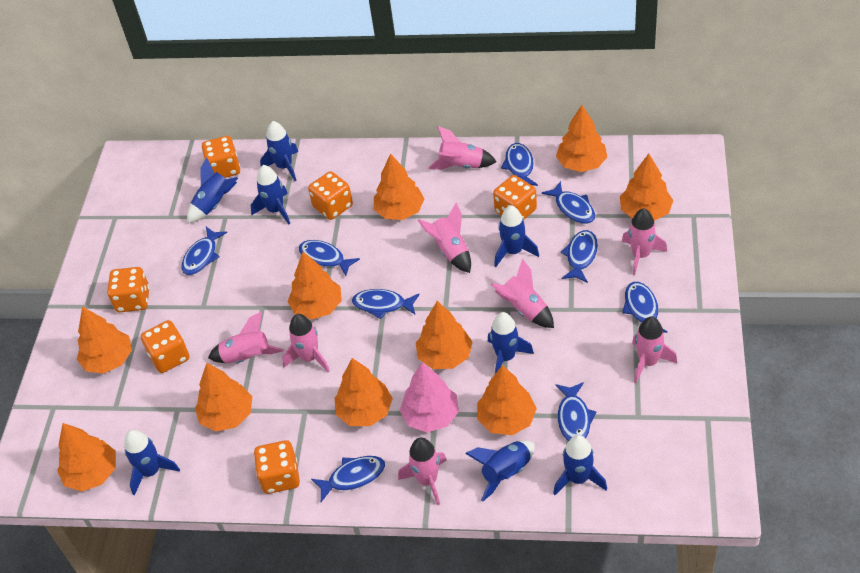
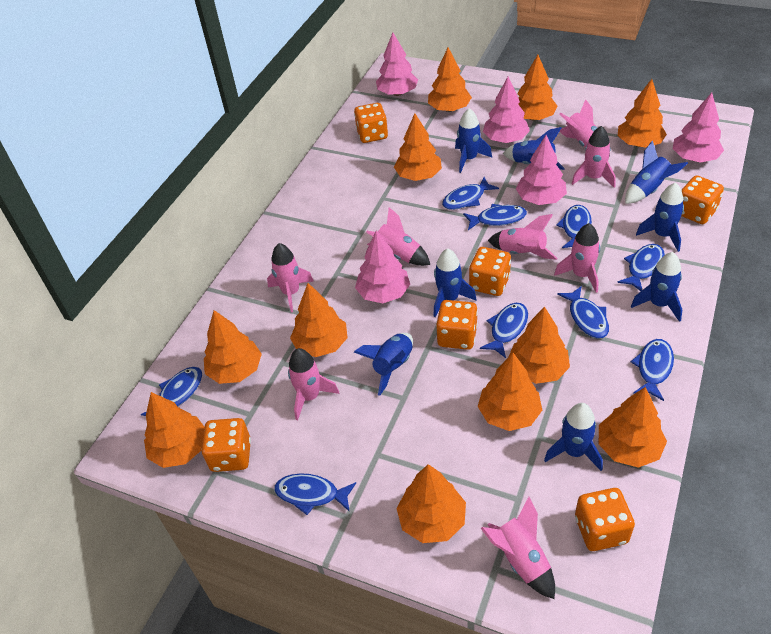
orange tree: [57,423,116,492] [77,307,132,374] [195,363,252,432] [287,252,342,319] [335,358,393,426] [374,154,424,220] [415,301,473,369] [477,365,537,435] [556,105,607,172] [620,154,673,221] = 10 -> [144,392,205,468] [204,310,262,384] [290,283,348,357] [394,113,442,181] [396,464,466,543] [428,47,472,112] [478,353,542,431] [509,306,570,384] [517,55,558,121] [599,387,667,468] [618,79,667,148] = 11
pink tree: [400,362,459,432] = 1 -> [355,230,410,303] [376,33,418,96] [483,76,530,143] [516,135,567,205] [673,93,724,163] = 5

